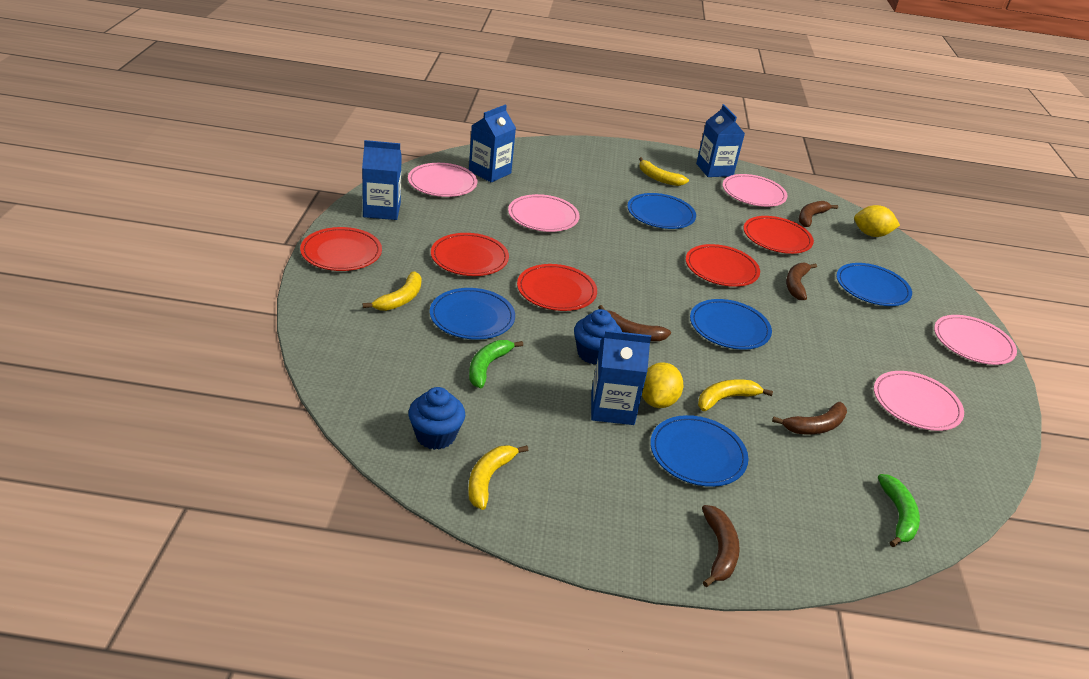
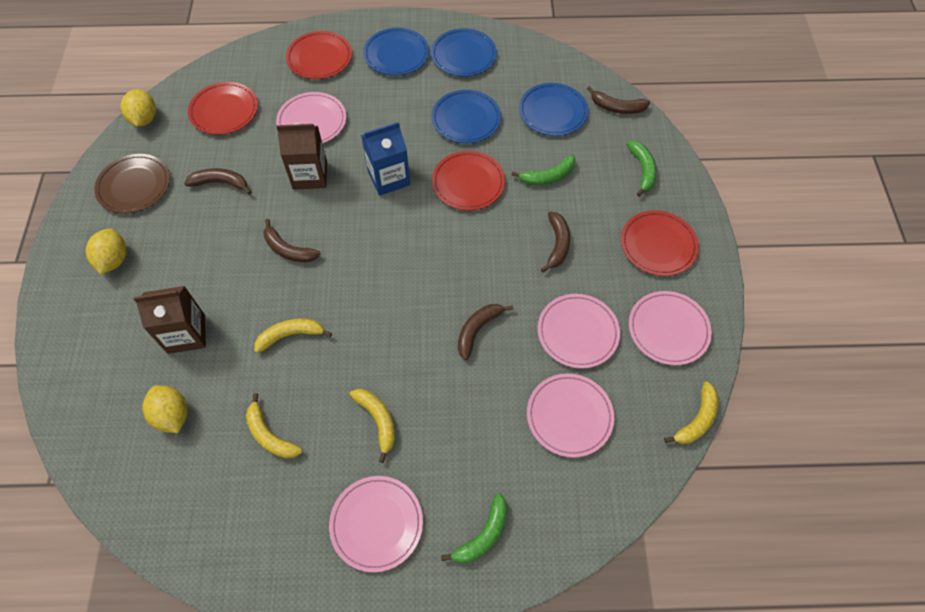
blue carton: [362,140,402,220] [469,105,516,182] [591,330,651,425] [696,104,745,177] = 4 -> [361,122,410,196] = 1
blue cupcake: [408,387,465,450] [574,309,622,365] = 2 -> none = 0
blue plate: [430,288,515,340] [627,193,696,229] [650,415,748,487] [690,299,772,350] [836,263,912,306] = 5 -> [363,28,429,76] [431,28,497,77] [432,90,501,143] [519,83,588,136] = 4
brown carton: none = 0 -> [133,286,206,354] [276,123,327,190] = 2
brown plate: none = 0 -> [94,154,170,214] = 1
green banana: [469,340,523,388] [878,474,920,547] = 2 -> [441,493,507,563] [511,154,576,185] [627,141,657,197] = 3
red plate: [300,227,382,271] [431,233,509,276] [517,264,597,311] [686,244,760,287] [743,216,814,254] = 5 -> [188,82,258,135] [286,31,352,79] [432,151,505,210] [621,210,699,276] = 4
yellow lemon: [642,362,683,408] [854,205,900,237] = 2 -> [86,228,127,274] [121,89,156,127] [142,385,188,433] = 3

